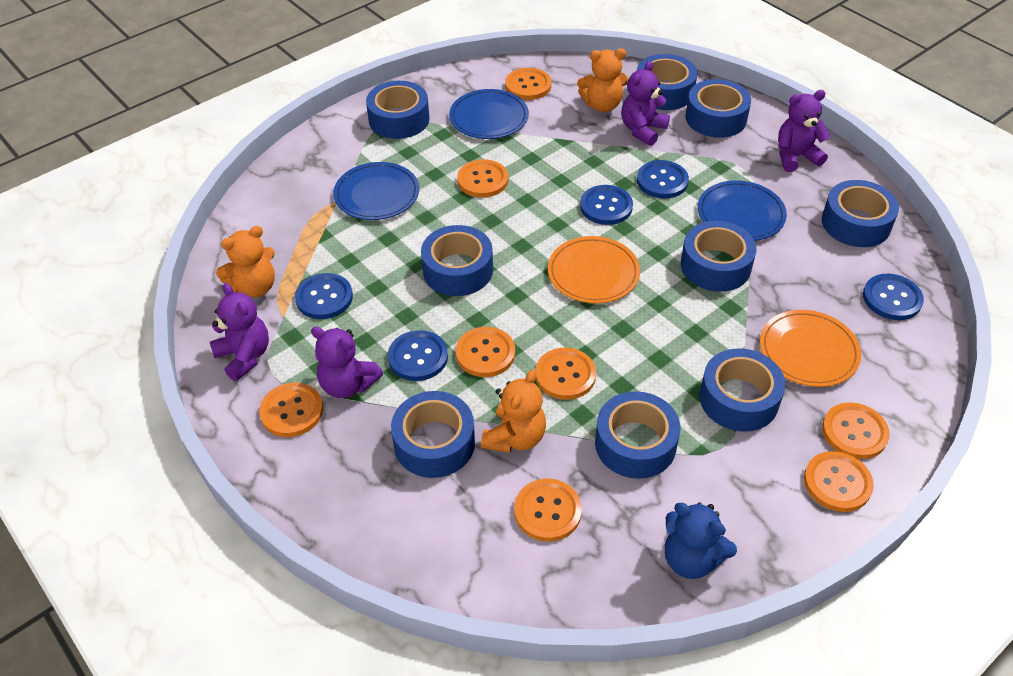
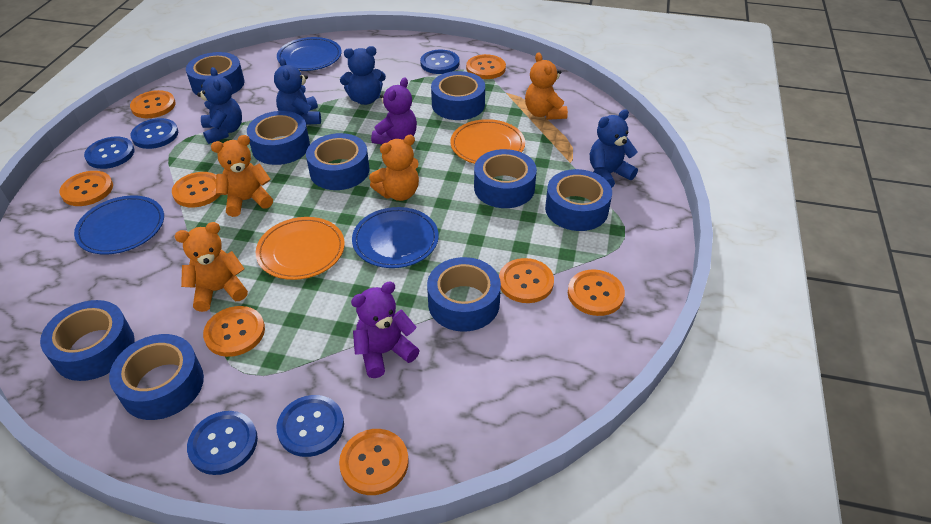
blue teddy bear: [665,502,737,579] = 1 -> [197,67,242,144] [274,57,321,125] [340,46,386,105] [590,109,638,188] = 4
orange teddy bear: [216,226,275,298] [481,369,546,453] [577,48,628,112] = 3 -> [175,222,248,312] [211,135,273,217] [369,135,419,201] [525,52,568,120] = 4
purple teddy bear: [210,283,269,381] [311,327,383,398] [621,61,670,146] [778,90,831,172] = 4 -> [351,281,420,378] [371,78,417,144] = 2

